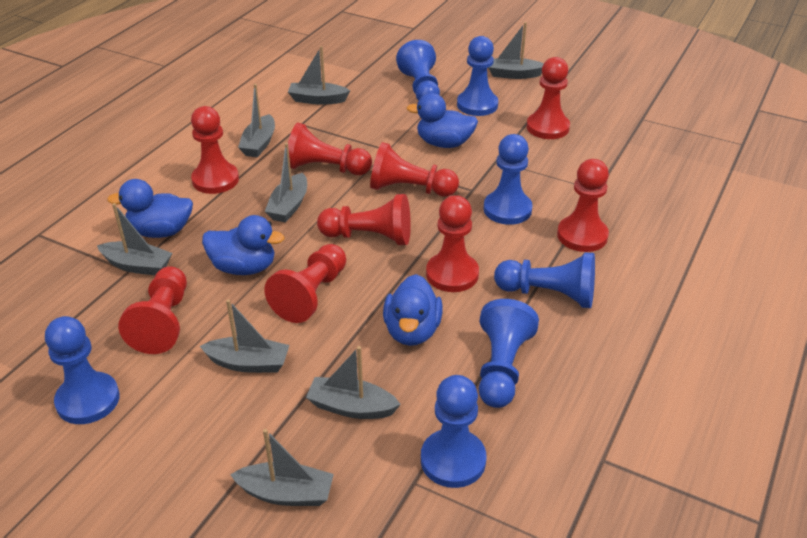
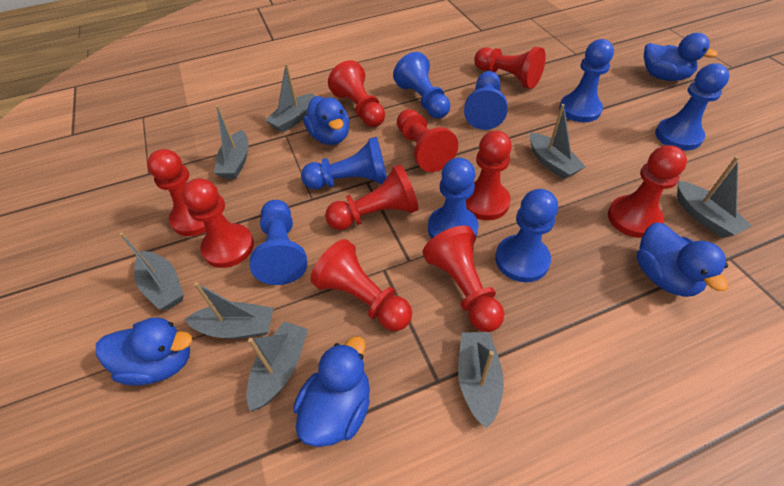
blue duck: [107,179,193,238] [202,215,285,275] [383,274,443,346] [406,93,478,148] = 4 -> [96,318,192,386] [293,336,370,447] [303,96,350,145] [637,222,728,297] [644,33,718,81] = 5
blue pawn: [45,316,120,424] [396,40,440,101] [421,375,486,488] [457,36,498,116] [479,299,539,408] [484,134,533,225] [494,253,595,308] = 7 -> [250,200,307,285] [301,137,387,189] [393,52,450,119] [428,158,479,239] [464,71,508,130] [495,189,558,282] [559,39,614,122] [655,63,730,151] = 8
red pawn: [118,266,187,354] [191,106,239,194] [265,244,346,323] [288,123,372,175] [317,194,411,245] [370,142,459,197] [426,195,479,292] [527,57,570,139] [557,159,609,252] = 9 -> [147,149,206,236] [182,178,254,268] [310,239,412,331] [325,164,419,230] [328,60,385,127] [397,109,458,172] [422,226,504,332] [466,131,512,220] [474,47,546,89] [608,145,687,238] = 10

